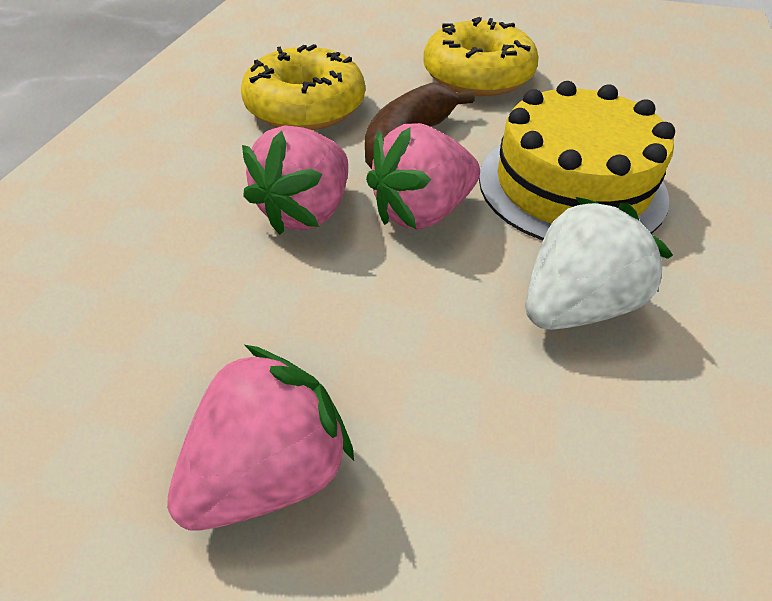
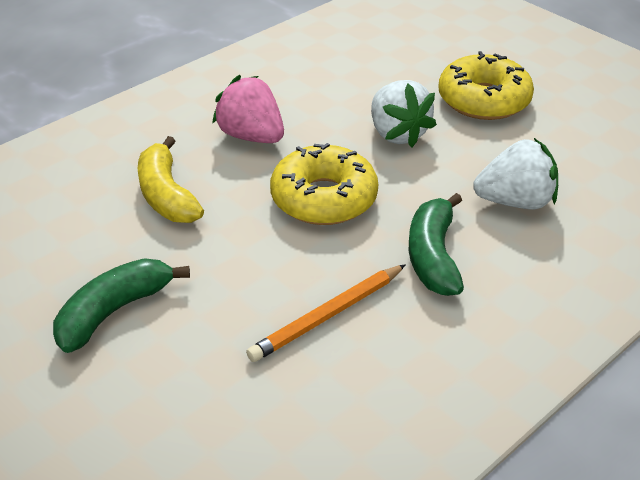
brown banana: [365,82,475,169] = 1 -> none = 0
green banana: none = 0 -> [53,258,190,353] [409,193,464,296] = 2
orange pencil: none = 0 -> [246,264,406,362] = 1
pink strawberry: [167,345,354,531] [242,125,348,235] [366,123,480,230] = 3 -> [212,75,284,143] = 1
white strawberry: [525,197,673,330] = 1 -> [371,80,437,147] [473,138,558,209] = 2
yellow banana: none = 0 -> [137,136,204,223] = 1
yellow cake: [479,81,675,241] = 1 -> none = 0

